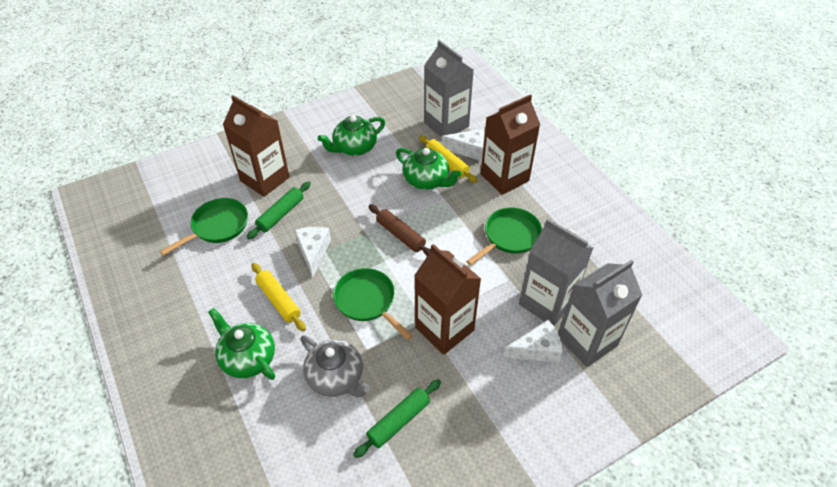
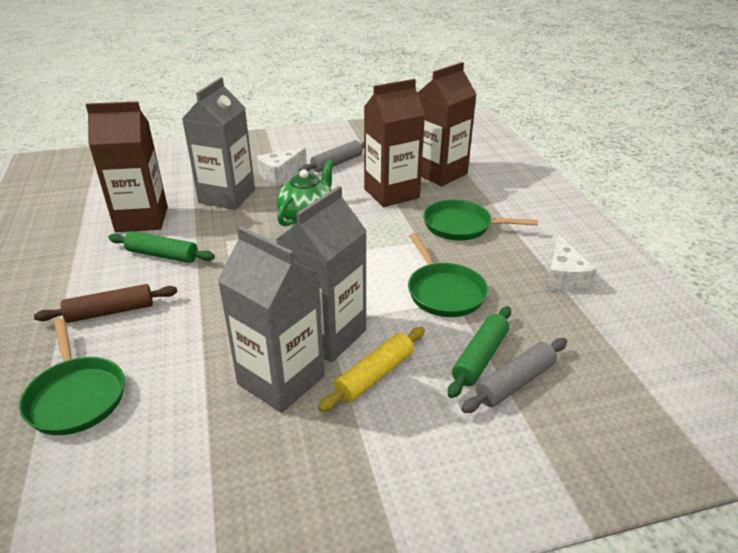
green teapot: [208,308,275,380] [318,115,385,156] [396,148,462,190] = 3 -> [277,160,334,227] = 1
grey rolling pin: none = 0 -> [299,140,364,172] [461,338,567,413] = 2
grey teapot: [301,335,370,398] = 1 -> none = 0
white cheese: [295,227,331,277] [442,129,485,161] [503,320,563,363] = 3 -> [257,148,307,186] [546,235,597,292] = 2
yellow rolling pin: [252,263,306,332] [419,135,478,183] = 2 -> [318,327,425,412] = 1

